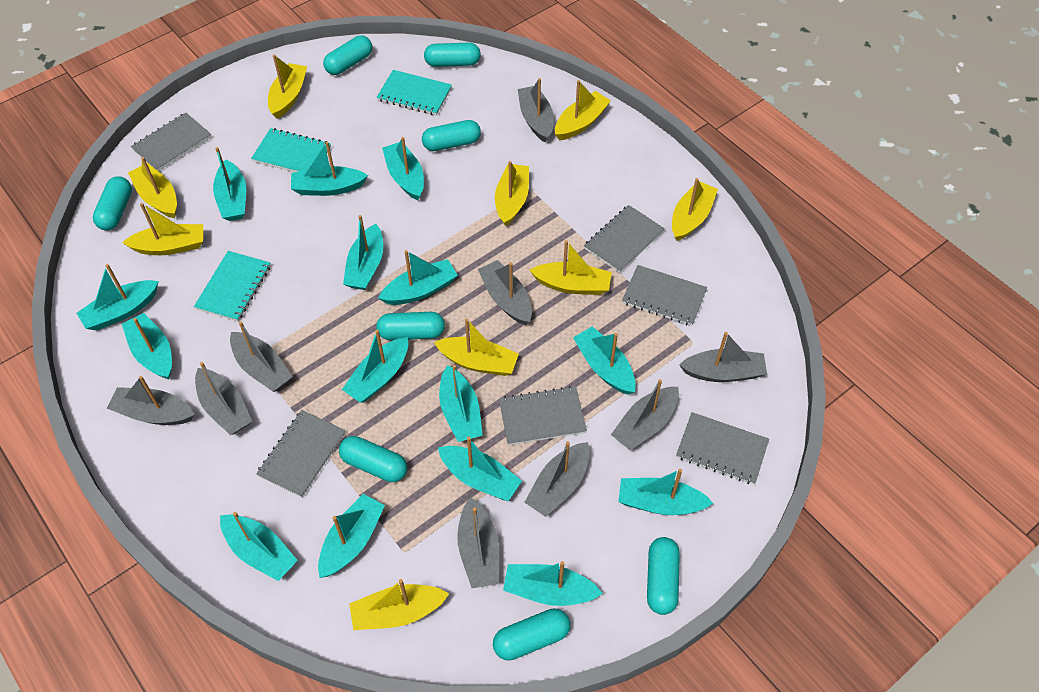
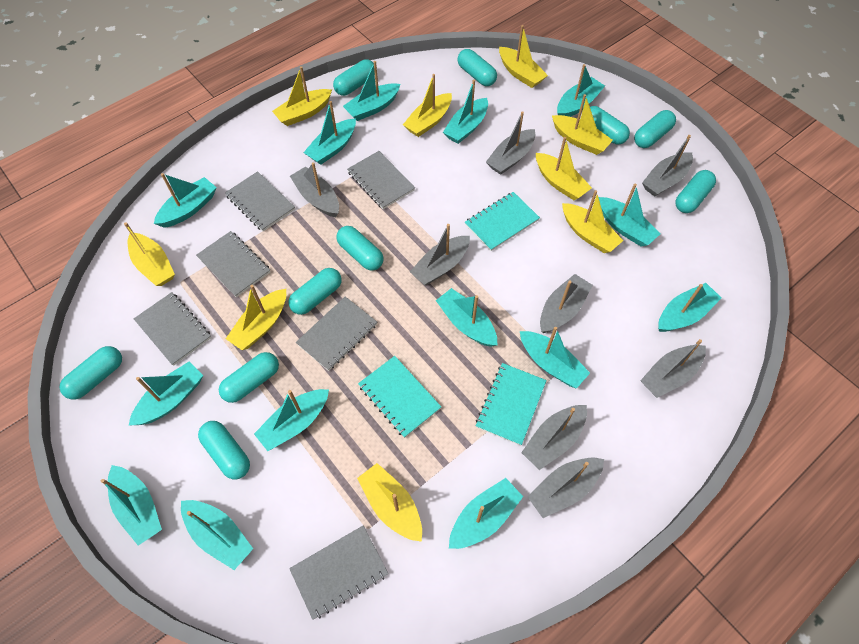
grey boat: [107,376,195,425] [195,362,252,435] [230,321,293,392] [457,497,499,588] [478,260,532,325] [518,78,554,143] [524,441,590,517] [611,379,679,450] [679,332,767,382] = 9 -> [290,162,339,217] [410,224,470,285] [486,111,535,175] [521,405,587,470] [528,457,604,518] [540,274,593,333] [640,339,706,398] [642,135,693,196] = 8
turquoise boat: [77,264,159,330] [122,313,172,379] [213,147,246,221] [220,512,298,581] [291,141,368,196] [318,494,385,578] [342,330,408,403] [343,215,383,290] [378,250,458,305] [382,137,424,201] [438,437,522,501] [439,365,483,442] [503,561,603,606] [573,326,636,395] [618,469,713,515] = 15 -> [101,465,162,546] [129,361,204,425] [154,173,217,228] [181,500,253,570] [254,389,329,451] [303,101,356,165] [343,61,400,121] [436,288,497,347] [443,80,488,144] [449,478,523,549] [520,327,590,389] [557,64,605,117] [599,184,661,247] [658,283,721,332] = 14
turquoise capsule: [93,176,132,230] [323,35,372,75] [339,436,407,482] [376,312,445,340] [422,120,481,151] [424,43,481,67] [493,608,570,661] [647,537,680,615] = 8 -> [60,346,122,399] [198,421,250,479] [219,352,279,403] [288,268,342,315] [333,59,375,96] [336,226,384,271] [458,49,497,86] [590,106,630,145] [634,110,676,148] [676,170,716,213] = 10

